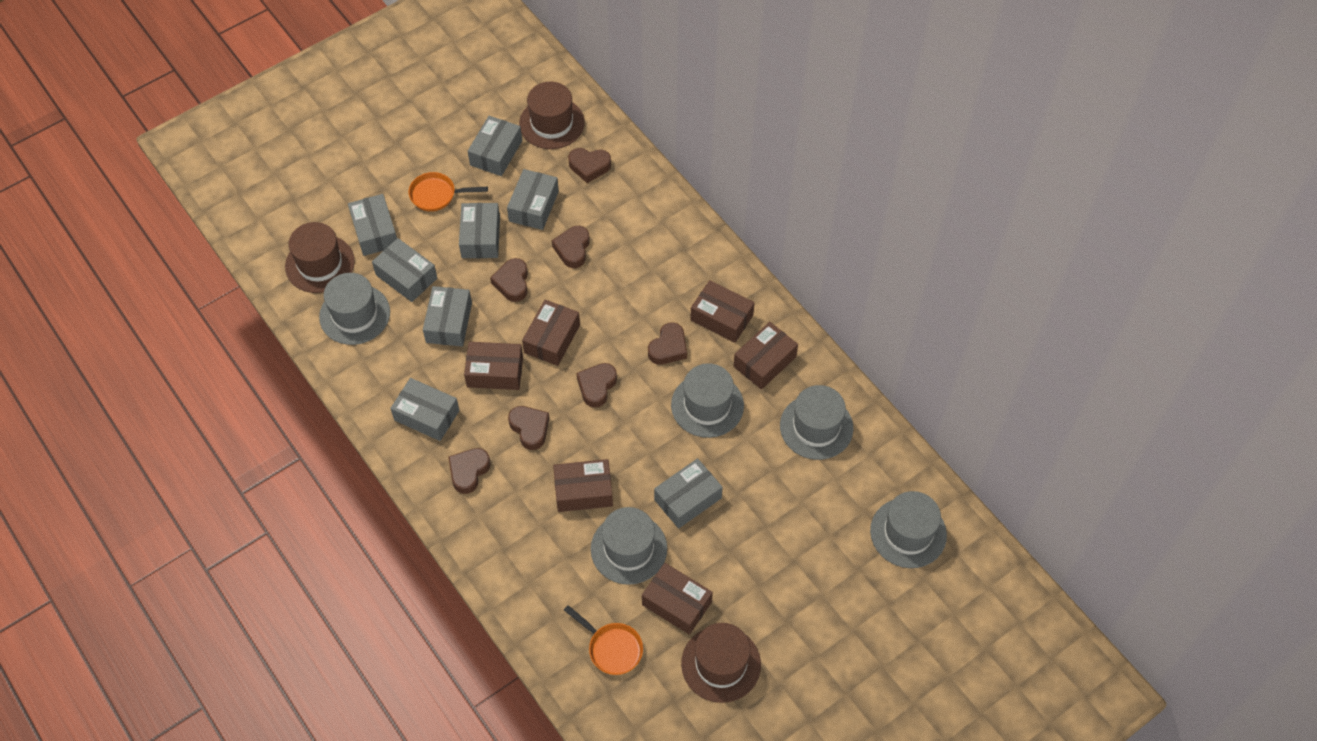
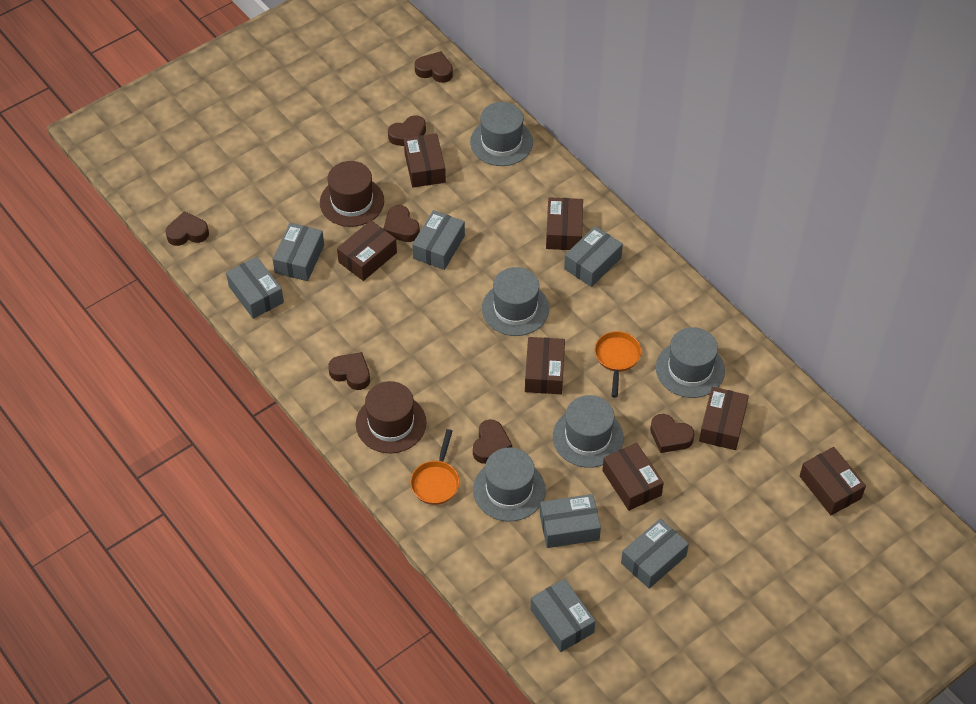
brown box: [464,342,523,390] [522,300,580,366] [553,459,613,512] [642,563,713,635] [690,280,755,343] [733,322,798,390] = 6 -> [337,220,397,281] [404,133,446,188] [525,337,565,394] [546,197,583,250] [602,443,664,511] [699,387,749,450] [800,447,866,515] = 7
brown hat: [285,222,355,293] [519,82,585,149] [681,623,761,703] = 3 -> [320,161,384,227] [356,381,426,453] = 2
grey box: [348,194,397,256] [372,238,437,302] [390,378,460,441] [423,286,472,347] [459,203,500,258] [468,116,522,176] [507,169,559,230] [654,458,723,529] = 8 -> [226,256,284,319] [273,223,324,281] [412,210,465,270] [530,579,595,652] [540,494,601,548] [564,226,623,287] [621,518,689,589] = 7

